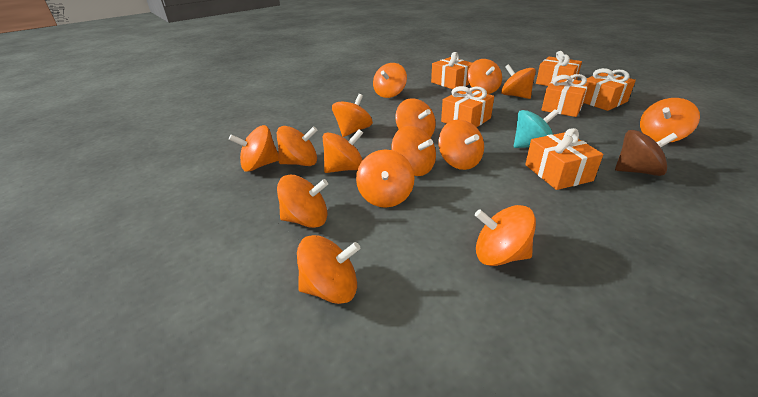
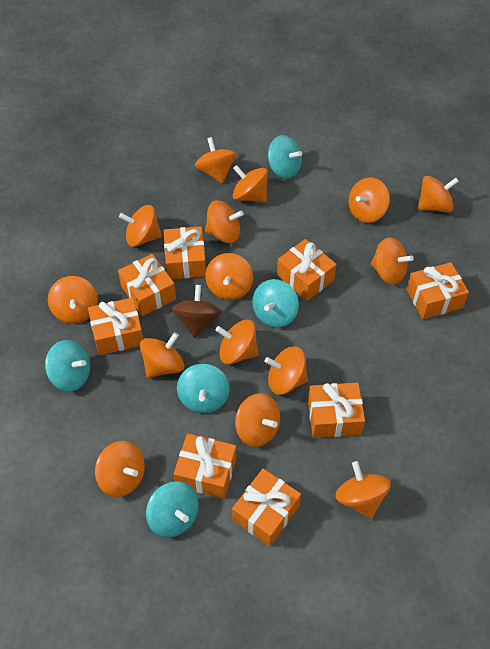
orange gift: [431,52,472,89] [441,86,494,127] [525,128,603,190] [536,51,582,86] [541,74,590,117] [584,68,636,111] = 6 -> [88,297,143,355] [118,254,176,316] [164,226,206,279] [174,434,237,499] [232,469,301,546] [277,239,337,301] [308,382,365,438] [406,262,469,319] = 8
turquoise spinning top: [514,109,559,148] = 1 -> [45,340,90,392] [146,481,199,538] [177,364,230,413] [252,279,299,328] [268,135,302,179] = 5

